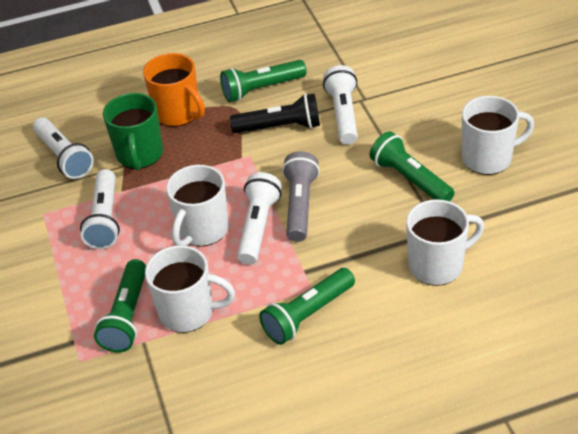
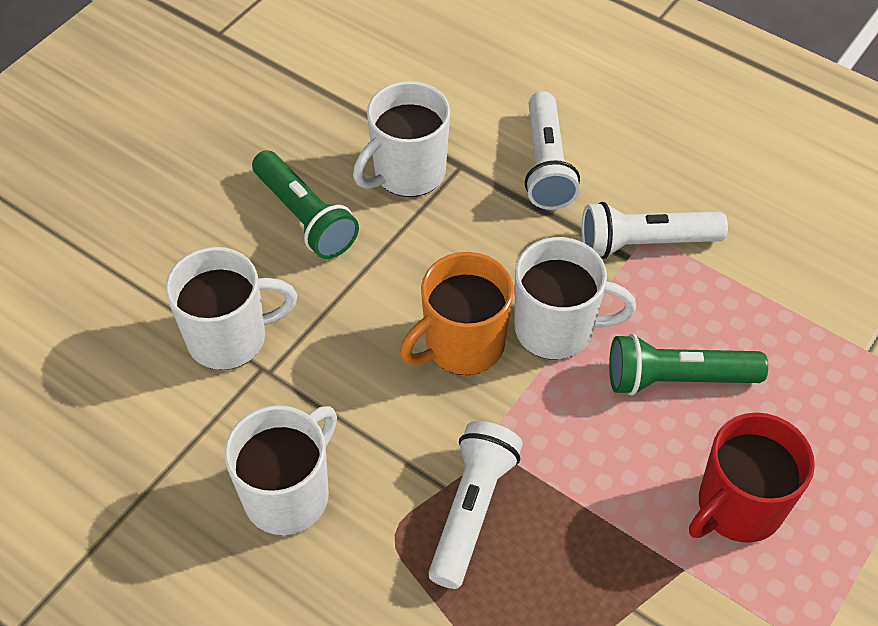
black flashlight: [230,93,320,133] = 1 -> none = 0
green flashlight: [94,259,146,353] [220,60,307,102] [259,268,355,345] [369,131,455,201] = 4 -> [252,150,359,259] [609,334,768,395] = 2
green mug: [103,93,163,170] = 1 -> none = 0
grey flashlight: [282,151,320,242] = 1 -> none = 0
red mug: none = 0 -> [689,413,815,543] = 1
white flashlight: [33,118,94,179] [80,169,120,249] [237,172,282,265] [323,65,358,145] = 4 -> [428,421,523,589] [525,91,580,210] [582,202,728,259] = 3

